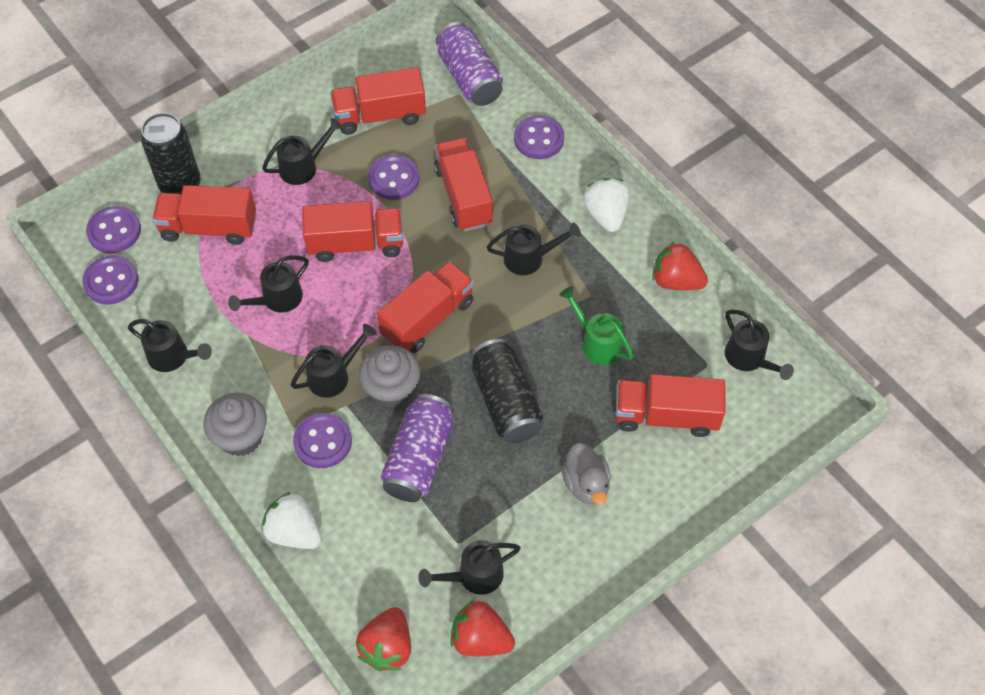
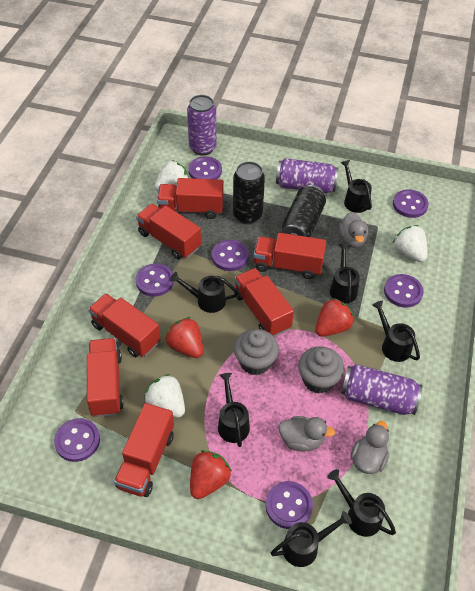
green watering can: [559,286,634,365] = 1 -> none = 0
grey duck: [561,443,611,505] = 1 -> [278,416,335,452] [339,212,368,248] [351,421,389,474] = 3
purple button: [82,255,138,305] [86,206,141,253] [293,413,352,468] [368,154,420,200] [514,115,564,159] = 5 -> [54,418,100,462] [135,263,174,297] [188,156,222,179] [212,240,249,271] [266,481,313,529] [384,274,424,308] [393,189,429,218] = 7
purple can: [381,394,454,502] [436,22,503,106] = 2 -> [187,95,217,156] [276,158,339,193] [341,364,422,415] = 3
red truck: [152,185,256,245] [302,201,403,262] [330,67,426,135] [377,261,474,353] [434,138,493,231] [616,374,726,437] = 6 -> [87,338,123,417] [88,294,160,357] [114,403,174,497] [136,204,201,259] [157,178,224,219] [234,268,294,337] [254,233,326,279] = 7
white strawberry: [261,492,321,549] [583,178,629,232] = 2 -> [144,374,185,418] [154,160,188,191] [393,225,428,262] = 3

